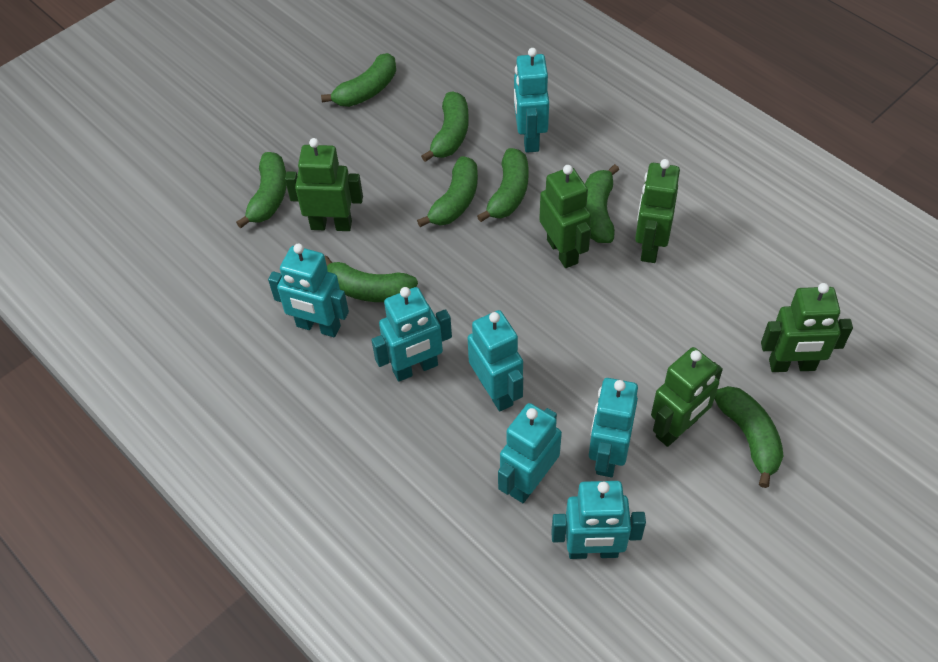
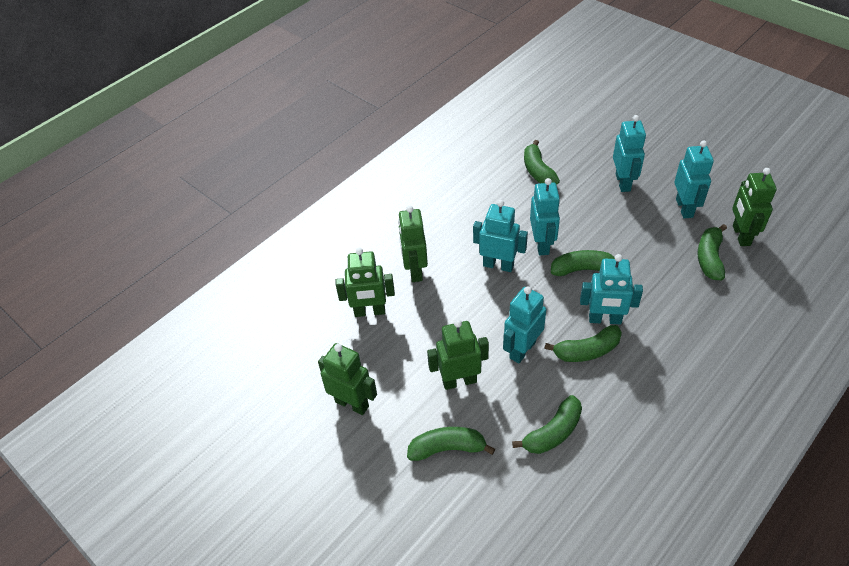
green banana: [236,152,287,228] [321,53,396,107] [325,256,418,302] [417,156,478,227] [421,92,469,162] [477,148,529,222] [585,164,619,243] [714,386,784,488] = 8 -> [407,427,495,461] [512,395,582,454] [524,140,560,185] [544,325,622,362] [551,250,615,276] [698,224,727,280] = 6
turquoise robot: [268,243,349,337] [371,287,452,382] [468,310,523,411] [498,403,562,503] [514,48,549,153] [551,481,646,559] [589,378,638,477] = 7 -> [473,200,528,272] [503,286,546,363] [530,178,560,255] [580,254,643,324] [613,115,646,192] [674,140,714,218] = 6

